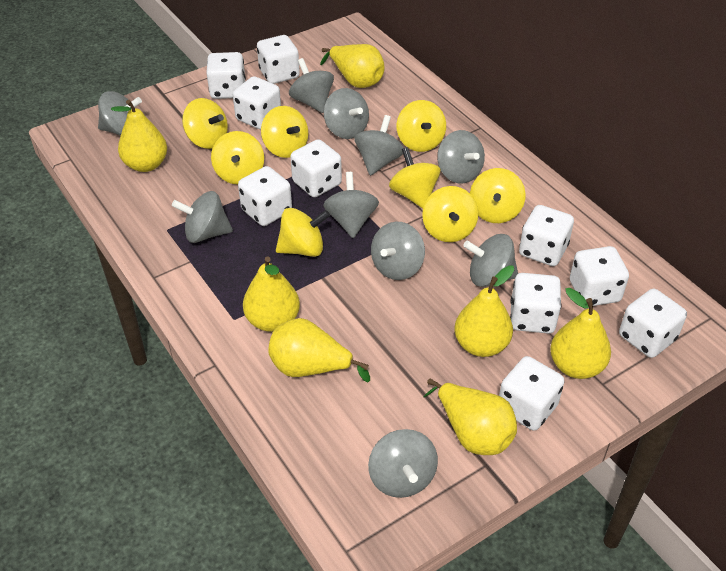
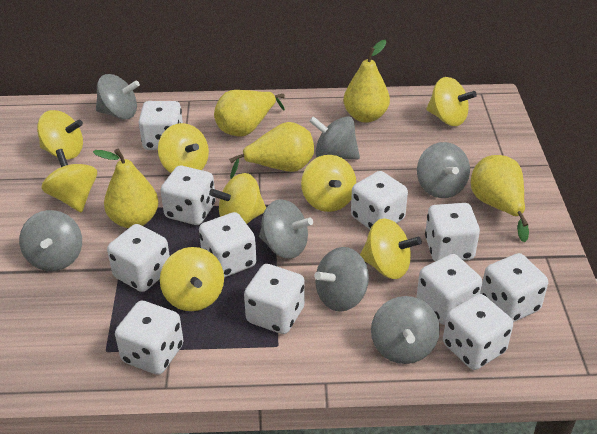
grey spinning top: [98,91,142,136] [172,191,233,243] [289,58,334,113] [323,172,379,238] [324,88,369,139] [354,115,404,176] [368,429,438,498] [371,222,425,280] [437,130,485,183] [463,234,518,287] = 10 -> [19,210,82,271] [96,74,140,120] [259,199,313,259] [309,116,360,160] [314,247,369,312] [371,296,440,364] [417,142,470,198] = 7
white dice: [206,52,246,99] [233,76,281,129] [238,166,292,226] [257,35,300,84] [290,139,342,197] [499,356,565,431] [510,273,562,334] [519,205,574,266] [570,246,629,306] [619,289,687,358] = 10 -> [107,224,170,292] [115,300,184,375] [139,101,183,150] [160,166,216,225] [199,212,256,278] [244,264,305,334] [351,171,408,229] [417,254,482,325] [425,203,480,261] [443,294,513,370] [480,253,548,322] = 11
yellow pear: [111,100,167,172] [243,257,300,332] [268,318,370,382] [320,44,385,88] [424,379,517,455] [454,265,514,357] [550,288,611,379] = 7 -> [93,149,159,228] [214,90,285,137] [229,122,314,179] [343,40,390,123] [471,155,529,242] = 5

